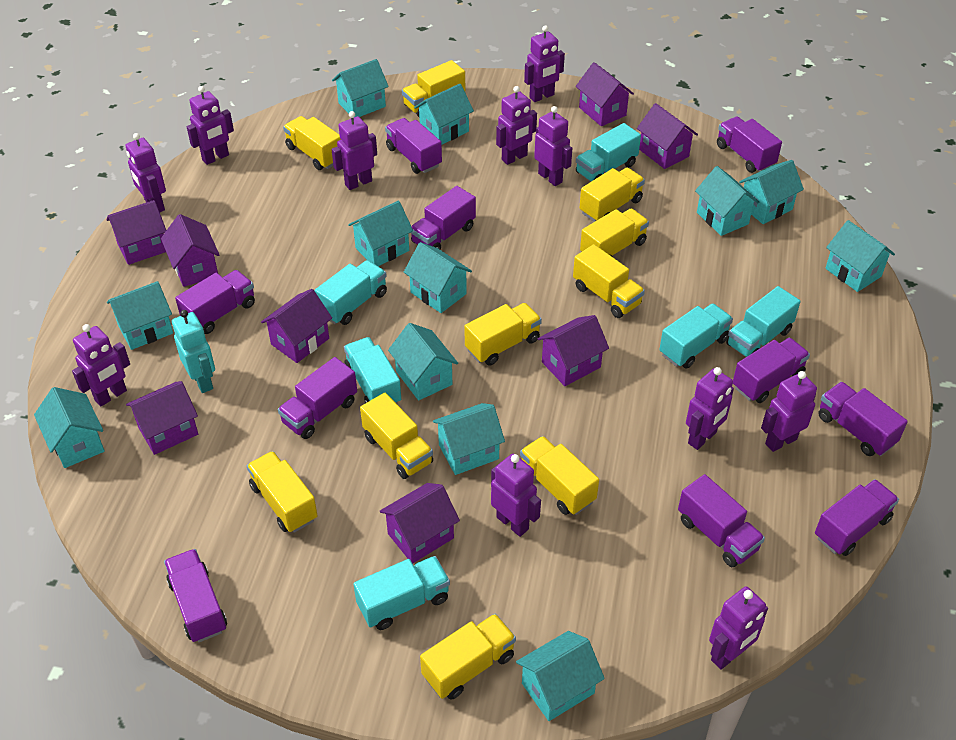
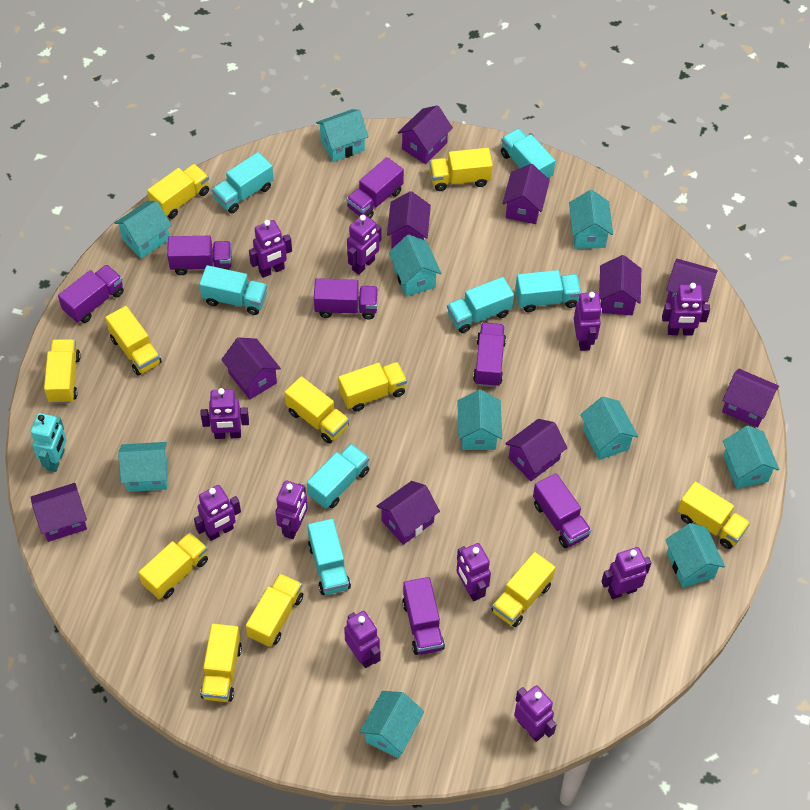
purple house: [106,200,166,265] [126,381,198,455] [161,214,220,287] [261,289,332,363] [380,483,460,564] [537,315,609,386] [576,62,634,126] [637,103,698,169] = 8 -> [31,483,87,542] [221,337,281,399] [376,481,440,545] [387,191,431,248] [398,105,453,164] [502,164,550,224] [505,419,567,481] [599,255,641,315] [666,259,718,306] [722,369,779,427] = 10
purple truck: [164,549,227,642] [175,270,255,334] [278,357,357,439] [385,118,442,174] [411,186,476,250] [678,474,765,567] [717,117,782,173] [733,338,810,403] [815,479,899,556] [818,382,908,456] = 10 -> [58,265,124,323] [167,236,232,275] [314,278,378,320] [347,157,404,219] [402,577,445,655] [473,323,506,387] [533,473,591,548] = 7
turquoise house: [34,387,105,468] [107,281,173,350] [332,59,389,117] [348,201,413,266] [388,323,458,400] [404,242,472,313] [414,84,474,144] [433,403,505,475] [516,631,605,721] [695,166,759,236] [739,160,804,224] [825,220,895,292] = 12 -> [114,201,172,259] [118,442,167,492] [316,109,369,162] [360,691,424,759] [389,235,441,296] [457,389,502,450] [569,190,613,249] [580,397,638,460] [665,523,725,588] [723,426,779,489] = 10
turquoise truck: [315,260,387,325] [344,337,401,404] [353,556,450,630] [576,123,641,182] [659,304,733,369] [726,286,801,357] = 6 -> [199,265,267,315] [212,152,274,213] [307,444,370,509] [308,519,351,595] [447,277,514,333] [501,128,555,179] [515,270,582,312] = 7
yellow truck: [247,451,318,533] [283,116,341,170] [360,393,433,479] [402,60,465,117] [420,614,516,700] [465,303,542,365] [520,436,599,515] [573,244,645,318] [579,168,645,222] [580,208,649,257] = 10 -> [44,339,81,404] [105,306,162,375] [138,532,208,599] [147,164,209,219] [200,624,242,702] [246,573,303,647] [284,376,349,444] [338,362,407,412] [430,148,493,191] [492,552,555,627] [678,482,750,549] = 11

